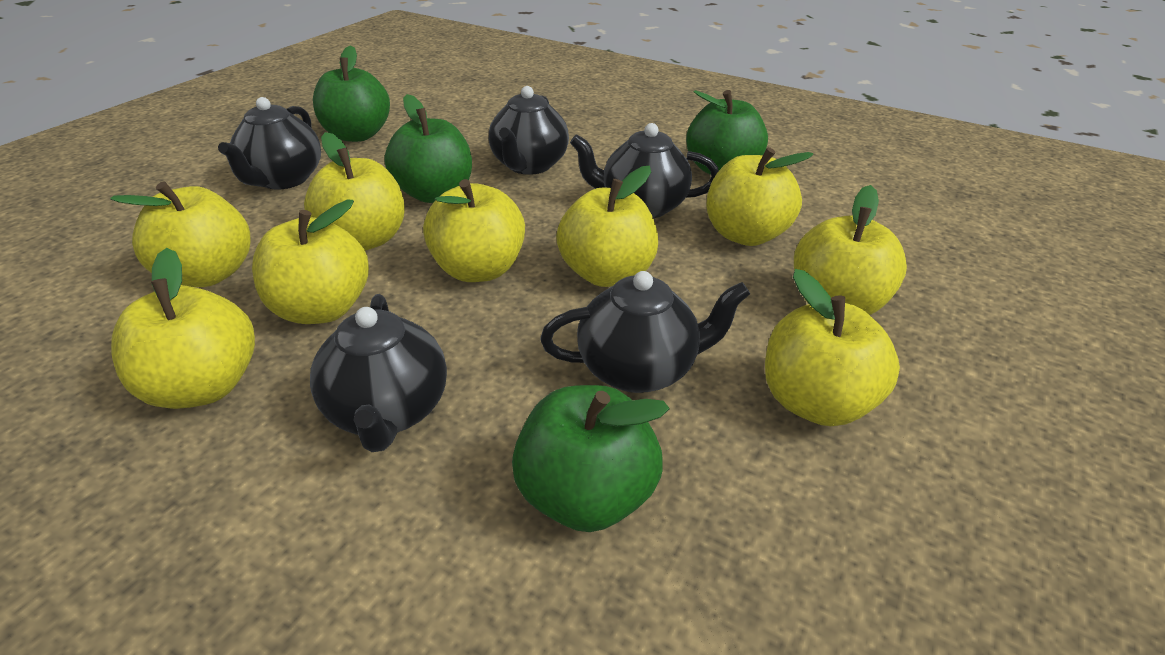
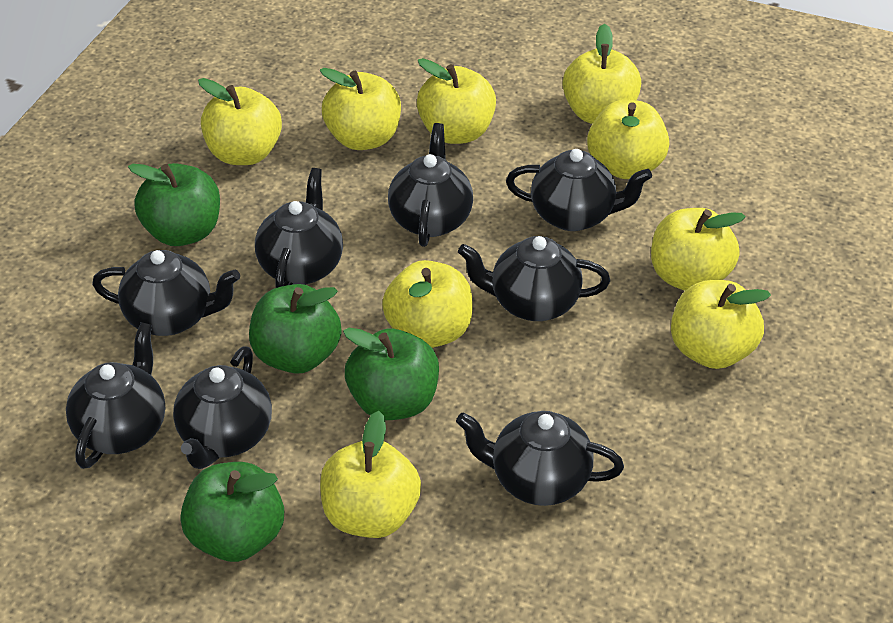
black teapot: [218,97,321,190] [310,294,447,452] [489,86,569,175] [540,271,750,393] [570,123,719,218] = 5 -> [66,322,165,469] [92,250,240,336] [173,347,272,469] [255,168,343,288] [388,123,473,247] [456,411,624,506] [458,236,610,321] [506,149,652,231] = 8

